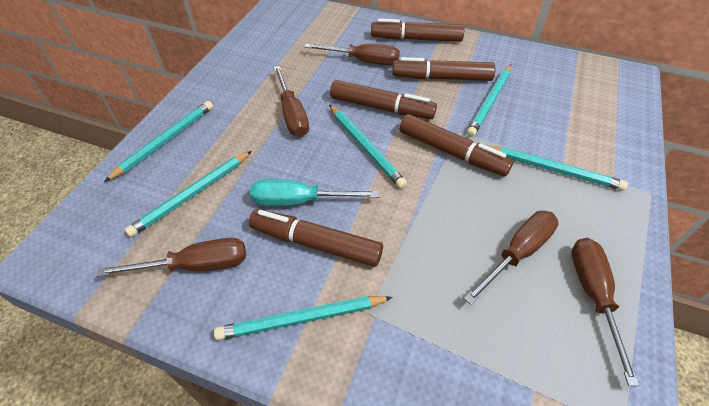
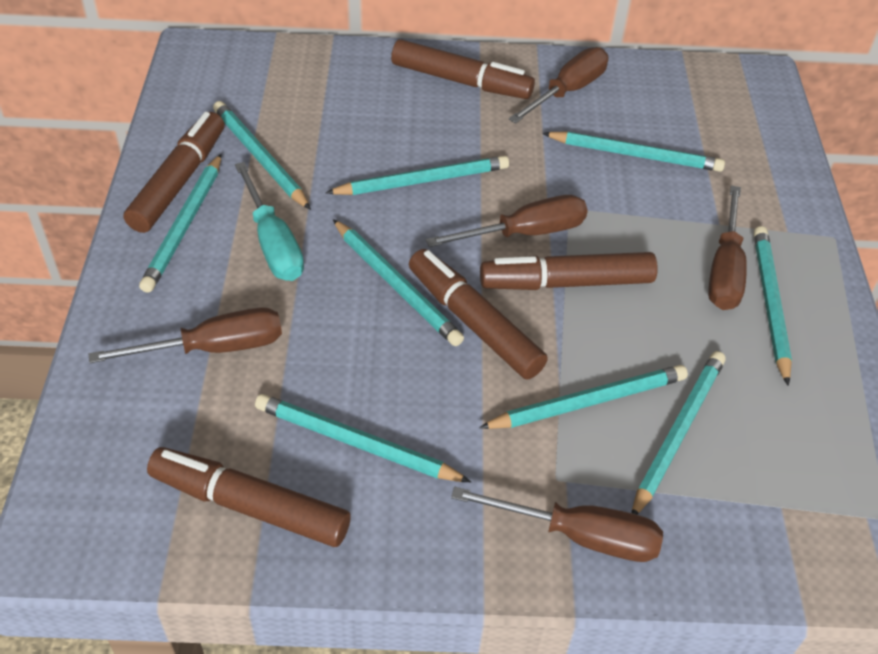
turquoise pencil: [104,101,213,182] [125,151,252,237] [214,296,393,340] [329,105,407,189] [467,65,511,137] [488,146,628,191] = 6 -> [139,154,222,293] [213,101,311,210] [255,394,471,482] [325,156,509,195] [333,219,464,346] [479,365,688,429] [542,131,725,172] [632,351,725,515] [754,226,792,386] = 9

